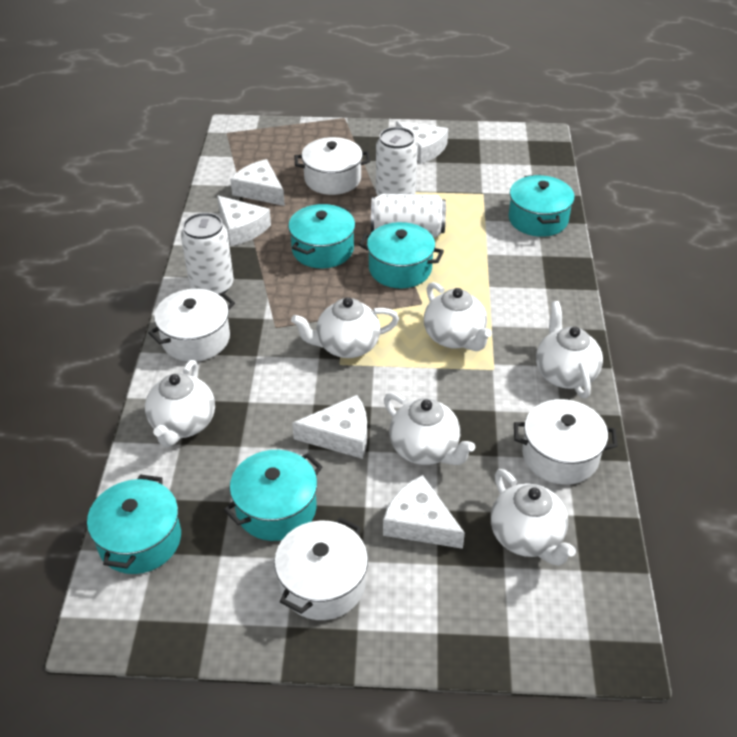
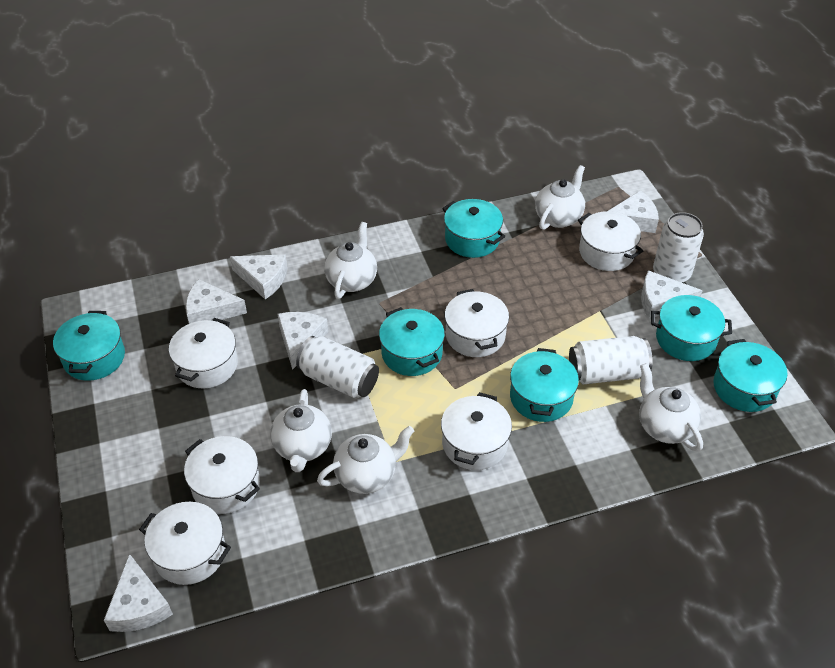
turquoise pot: [87,474,181,574] [224,450,322,541] [288,204,355,268] [359,222,444,288] [508,175,575,237] = 5 -> [53,311,125,381] [379,307,445,376] [442,199,505,258] [510,348,579,422] [651,295,732,361] [713,339,787,412] = 6
white cheese: [217,195,271,246] [230,159,285,206] [292,395,367,459] [383,475,465,549] [396,121,448,164] = 5 -> [104,554,173,632] [186,279,247,324] [230,254,287,299] [278,312,328,370] [608,190,659,233] [641,270,703,319] = 6
white pot: [148,289,235,362] [274,517,368,620] [294,137,370,195] [514,399,618,485] = 4 -> [139,502,231,585] [169,318,238,388] [184,436,260,514] [441,392,512,470] [445,289,509,357] [578,211,643,271] = 6
white teapot: [145,360,215,447] [291,297,399,358] [384,393,475,465] [424,282,492,351] [491,469,576,566] [536,301,603,398] = 6 -> [270,389,332,472] [317,426,414,494] [324,222,377,299] [535,165,585,230] [639,363,703,452] = 5

